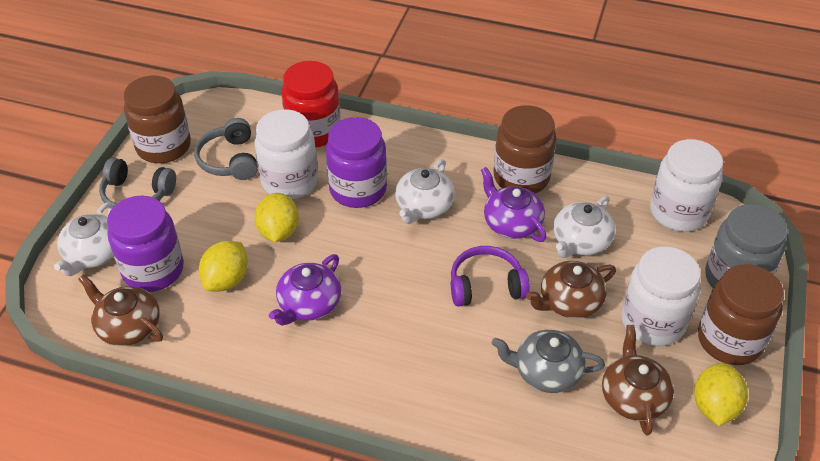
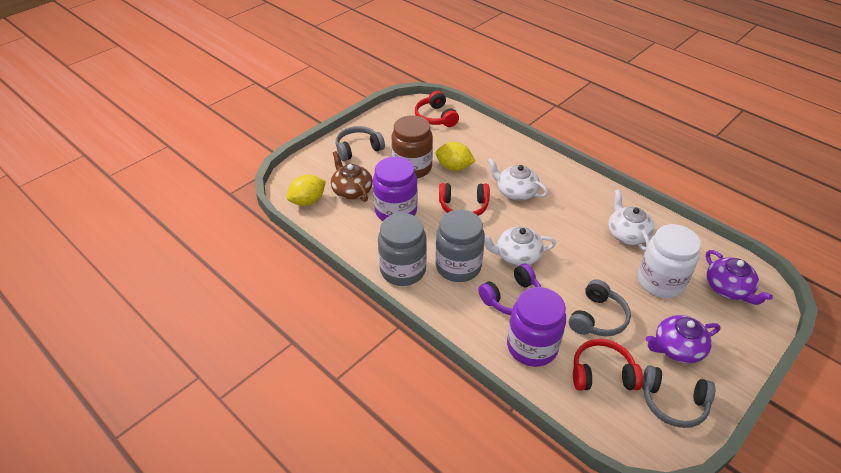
brown jar: [124,75,191,163] [494,105,557,193] [698,264,784,365] = 3 -> [391,115,433,178] = 1
brown teapot: [78,275,163,346] [526,261,616,319] [602,325,674,436] = 3 -> [331,151,373,202] = 1
grey headphones: [99,158,176,207] [194,118,258,180] = 2 -> [336,126,385,161] [569,279,631,336] [642,365,715,428] = 3
grey jar: [705,204,787,288] = 1 -> [378,213,427,286] [435,210,485,282] = 2
grey teapot: [492,330,605,393] = 1 -> none = 0
red headphones: none = 0 -> [415,91,459,127] [439,183,490,216] [573,339,643,391] = 3
red jar: [281,61,341,147] = 1 -> none = 0
white jar: [254,109,318,199] [621,246,700,346] [650,139,723,232] = 3 -> [638,224,701,298] = 1
yellow lemon: [199,241,248,292] [255,193,299,242] [694,363,748,426] = 3 -> [287,175,326,206] [435,142,475,171] = 2

